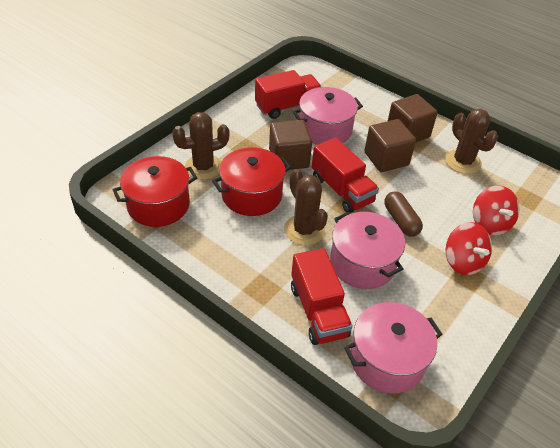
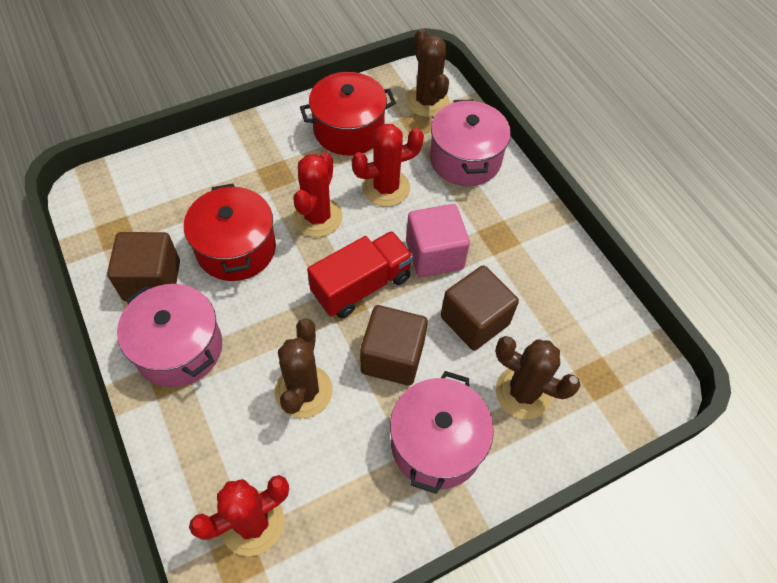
brown capsule: [384,191,423,237] = 1 -> none = 0
pink cube: none = 0 -> [406,204,470,278] = 1
red cactus: none = 0 -> [189,475,289,556] [293,152,343,237] [352,124,424,207] = 3
red spinning top: [446,222,492,275] [473,185,519,236] = 2 -> none = 0
red truck: [255,70,322,119] [291,248,352,345] [312,137,379,213] = 3 -> [307,231,414,318] = 1

